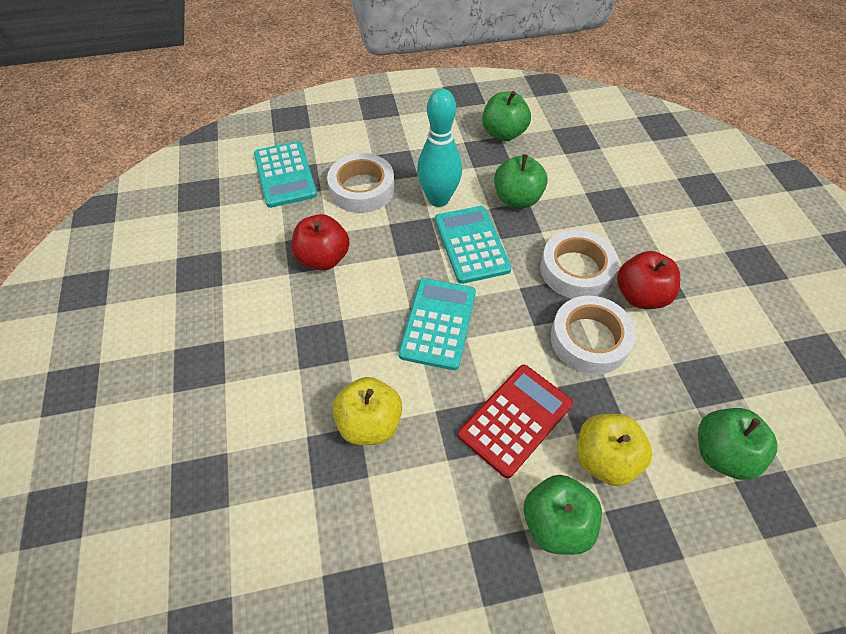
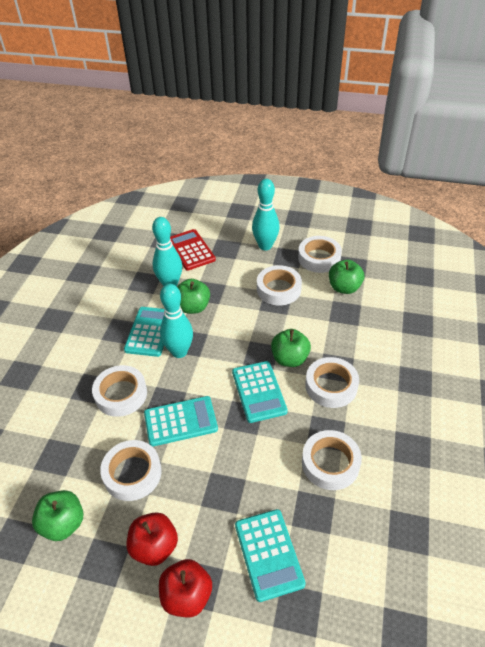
turquoise bowling pin: [417,88,462,207] = 1 -> [152,217,182,286] [160,284,193,358] [252,179,280,250] = 3
turquoise calculator: [254,141,317,208] [398,278,476,370] [435,206,512,284] = 3 -> [124,307,164,357] [144,396,218,447] [232,361,288,423] [235,509,306,602] = 4
white tape: [327,153,395,213] [540,230,618,299] [550,296,636,375] = 3 -> [92,365,147,417] [100,440,162,501] [257,265,302,305] [298,236,342,273] [302,430,362,490] [305,357,359,408] = 6
yellow apple: [333,377,402,445] [577,414,652,486] = 2 -> none = 0

